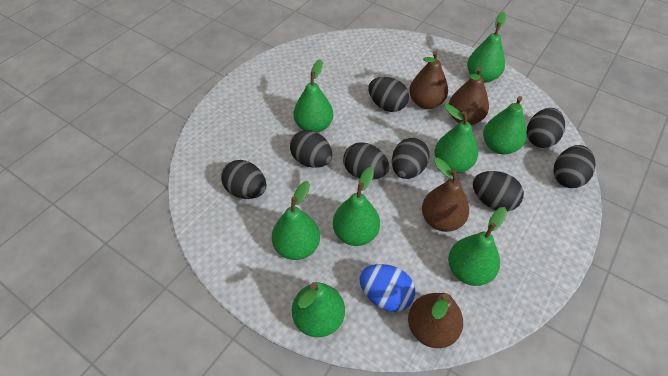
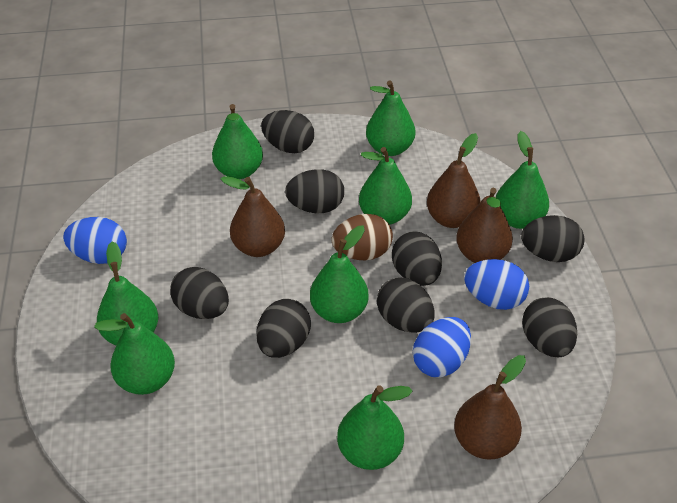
blue egg: [359,264,415,312] = 1 -> [63,217,127,264] [413,317,471,377] [464,259,529,310] = 3
brown egg: none = 0 -> [331,214,393,260] = 1

